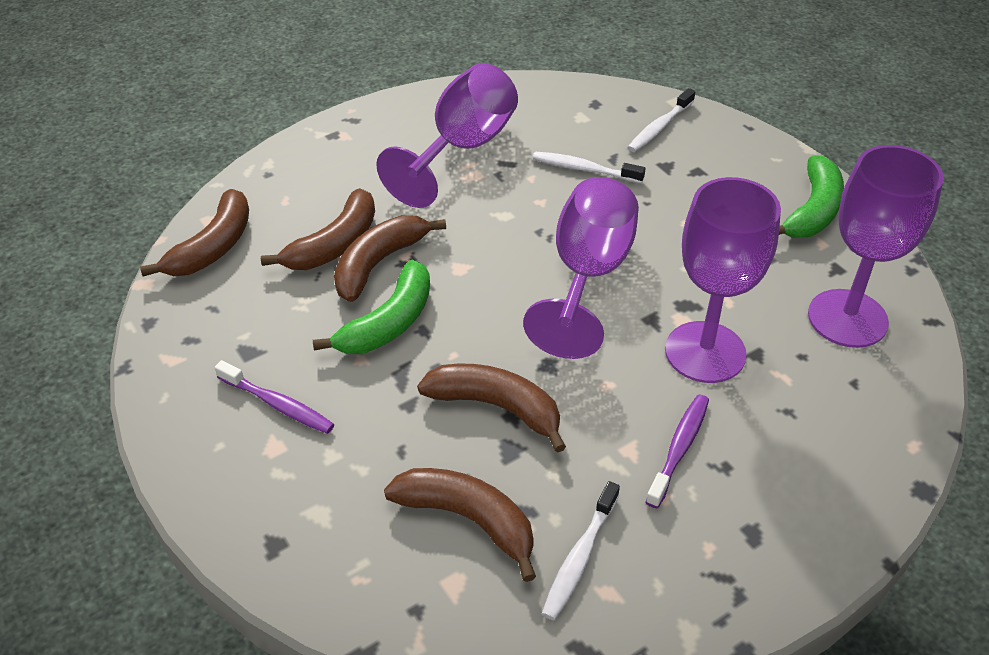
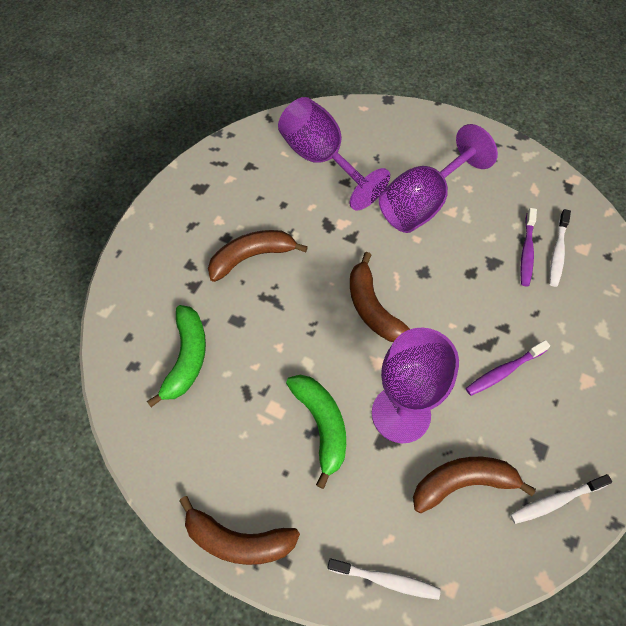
brown banana: [140,189,249,277] [261,188,375,270] [334,215,446,302] [384,468,536,582] [417,364,566,453] = 5 -> [179,496,300,565] [208,230,308,282] [350,252,410,342] [413,457,536,513] = 4
purple goblet: [376,63,518,208] [523,177,639,359] [665,177,781,383] [808,145,944,348] = 4 -> [278,97,390,210] [372,327,459,443] [379,124,498,233] = 3

